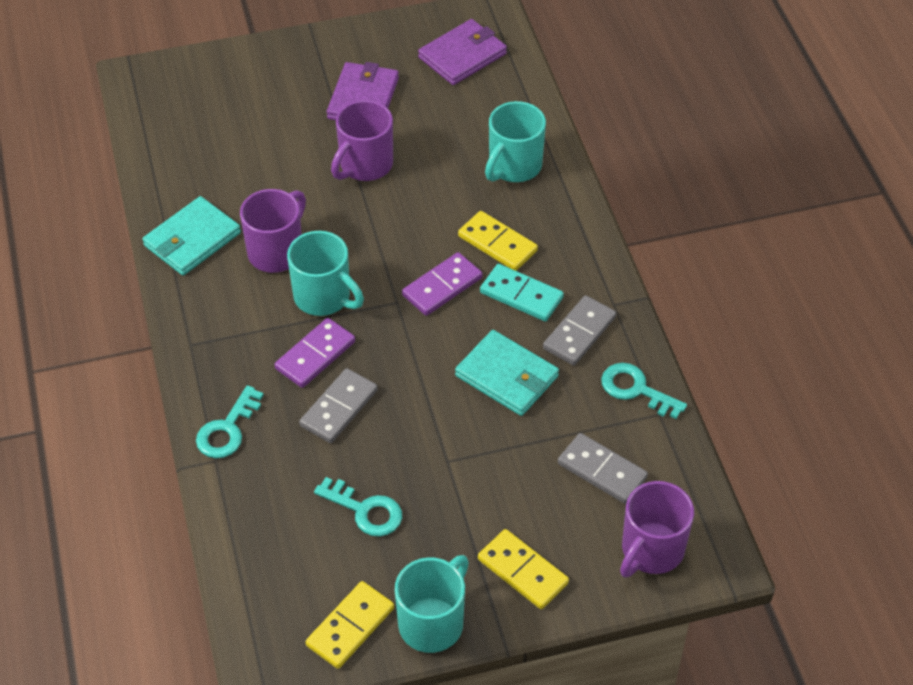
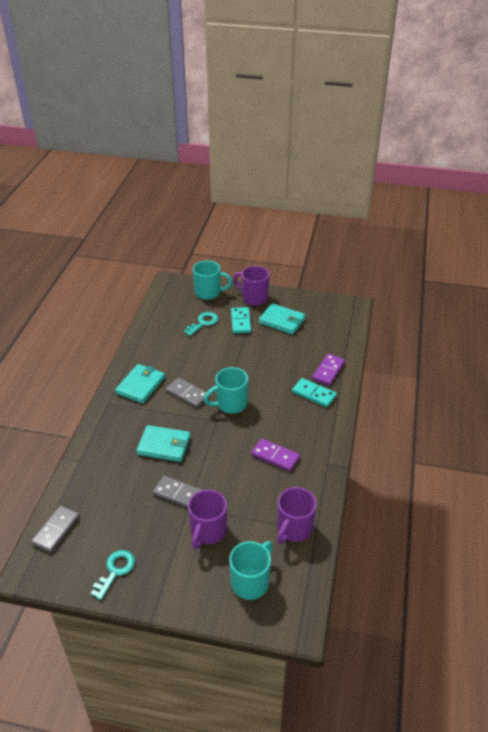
purple wallet: [327,62,399,120] [418,19,507,85] = 2 -> none = 0
turquoise domino: [480,264,564,322] = 1 -> [231,307,251,334] [292,378,337,407] = 2
turquoise key: [196,385,264,458] [314,477,402,537] [601,363,687,419] = 3 -> [91,550,135,600] [184,312,218,336] = 2
turquoise wallet: [142,196,241,276] [455,330,559,416] = 2 -> [115,364,165,404] [136,425,191,462] [259,303,306,335] = 3
yellow domino: [305,581,394,669] [458,211,538,271] [478,529,569,609] = 3 -> none = 0

